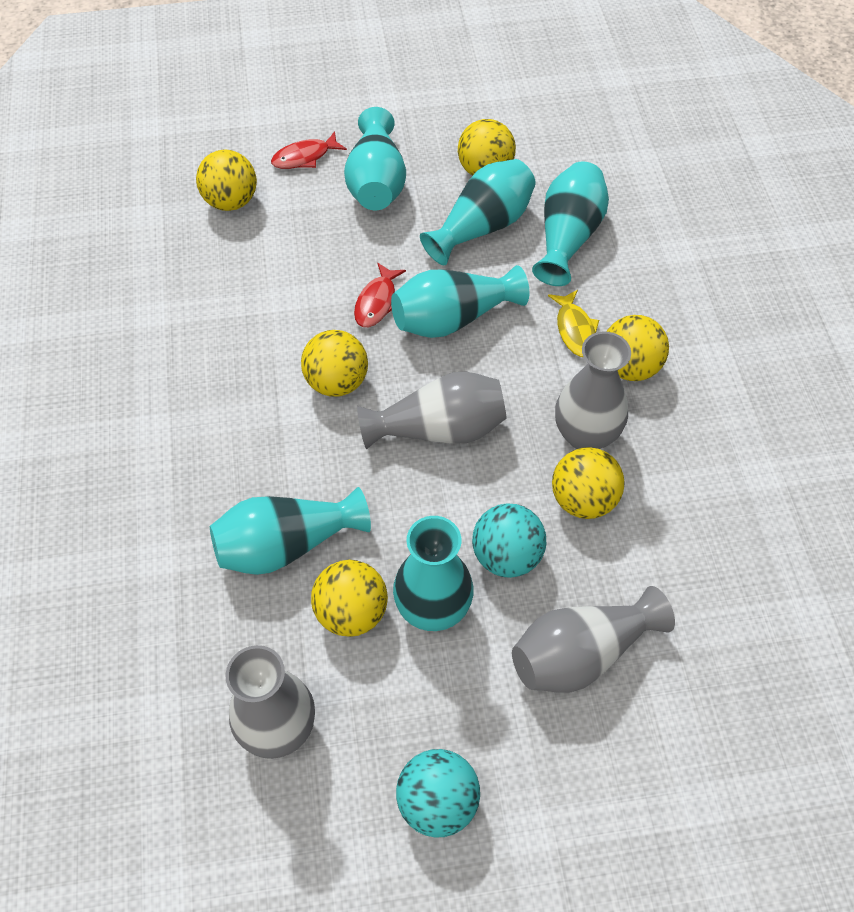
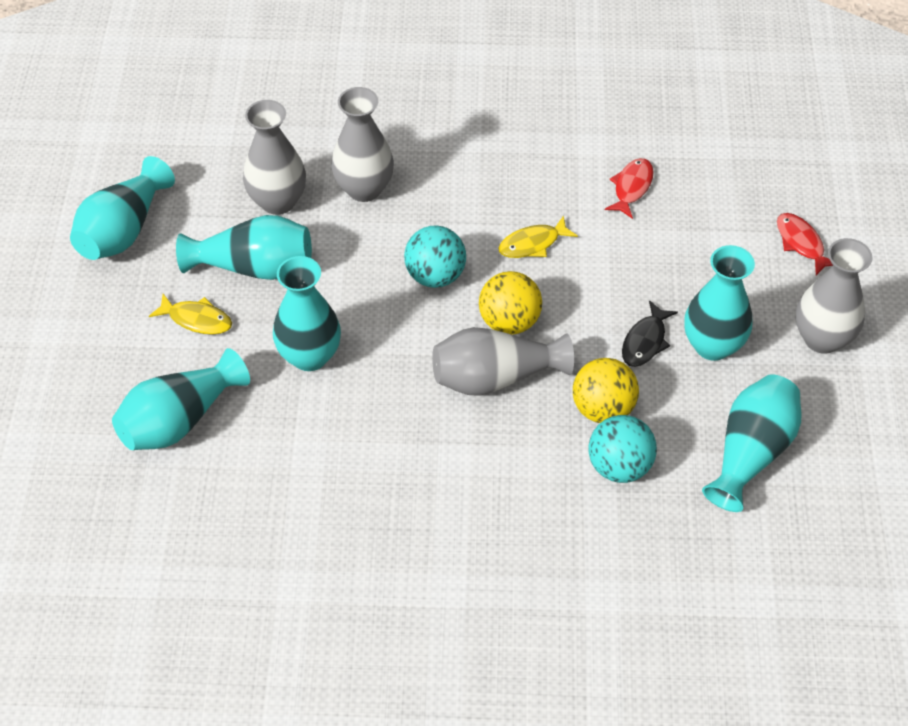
black fish: none = 0 -> [622,300,678,367] = 1
yellow ball: [196,149,257,211] [301,330,368,396] [311,560,388,637] [458,119,516,176] [552,447,625,519] [607,315,669,381] = 6 -> [479,271,542,335] [573,358,639,423] = 2
yellow fish: [548,290,599,357] = 1 -> [149,294,232,335] [498,215,578,258] = 2

